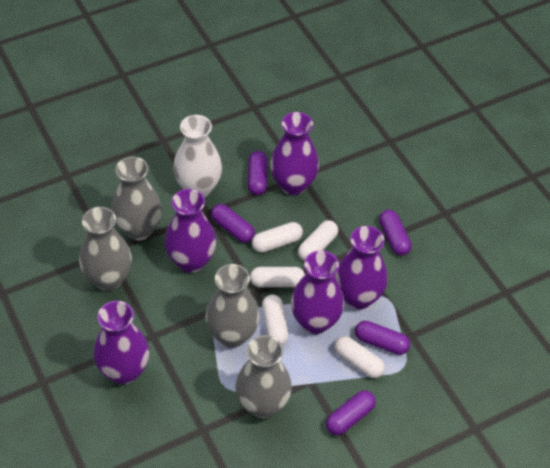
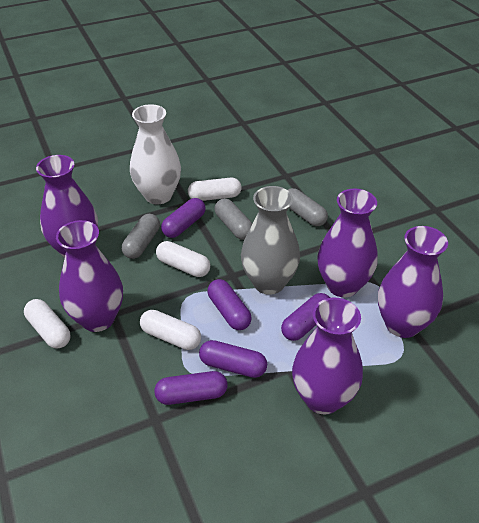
grey capsule: none = 0 -> [122,214,160,259] [215,199,252,240] [288,188,328,226] = 3
grey vase: [79,207,132,291] [111,157,162,241] [205,264,260,348] [236,335,292,418] = 4 -> [241,186,300,295] = 1
white capsule: [250,267,305,287] [252,222,303,253] [262,295,289,345] [298,220,338,261] [334,336,385,378] = 5 -> [24,299,71,349] [140,310,201,350] [156,241,210,277] [188,178,242,201] = 4

